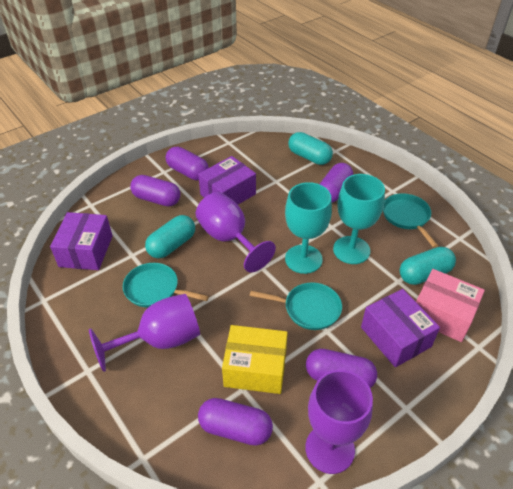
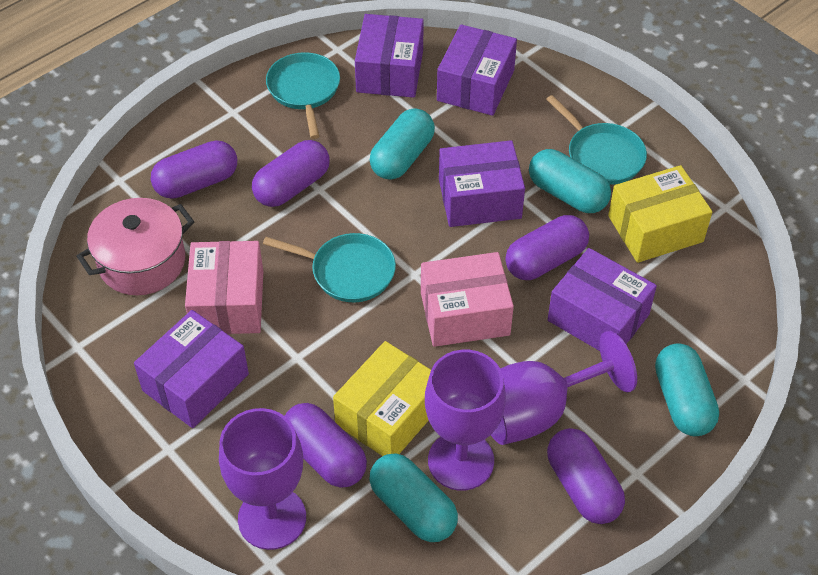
pink box: [416,269,485,342] = 1 -> [185,241,263,334] [421,252,514,347] = 2
pink pot: none = 0 -> [76,198,194,295] = 1
purple box: [50,212,112,270] [198,156,256,205] [361,289,440,367] = 3 -> [134,310,249,428] [355,14,424,98] [437,24,517,116] [439,140,525,227] [548,248,657,351] = 5
turquoise capsule: [145,215,195,259] [288,132,333,165] [400,247,456,285] = 3 -> [369,453,458,542] [370,109,435,180] [529,149,611,213] [655,343,719,436] = 4
turquoise goblet: [285,182,332,274] [333,174,385,264] = 2 -> none = 0
yellow box: [222,325,288,394] = 1 -> [333,341,431,456] [608,165,712,263] = 2

